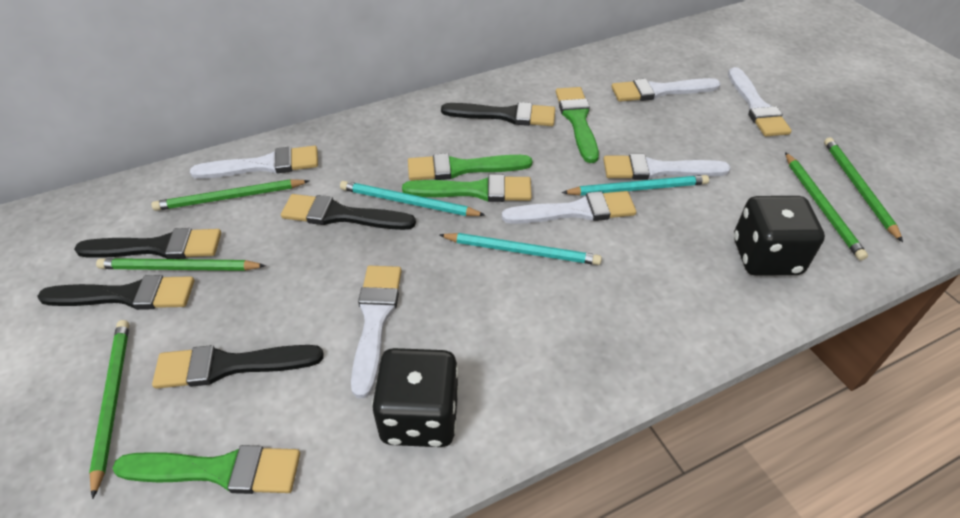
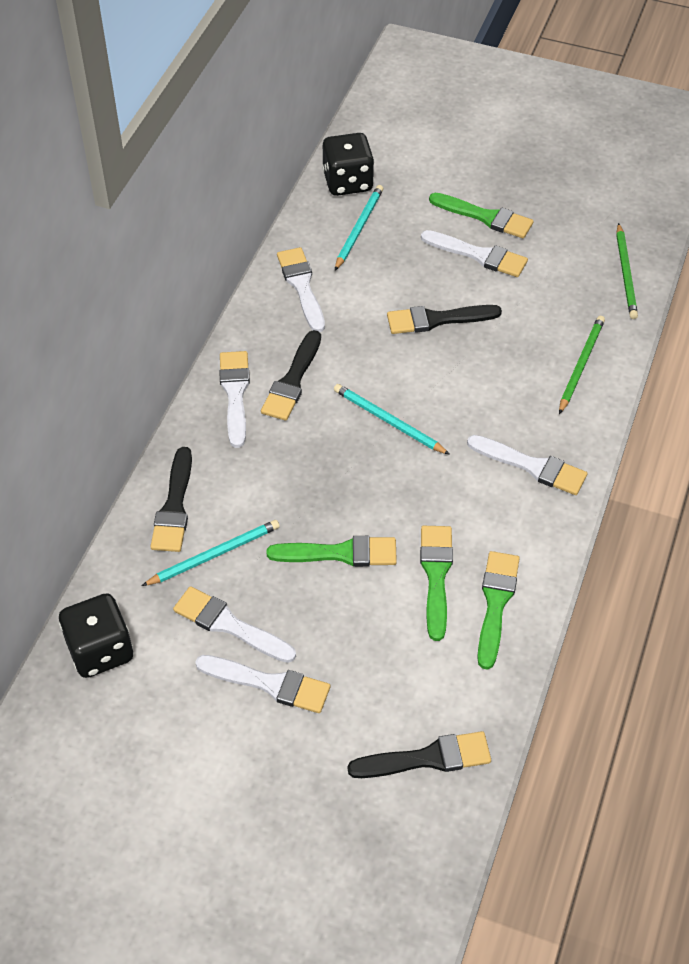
black brush: [37,275,194,310] [74,228,221,259] [152,345,324,389] [281,194,416,230] [441,102,555,126] = 5 -> [150,447,192,552] [261,330,321,421] [347,731,491,778] [387,305,502,334] = 4
green pencil: [89,320,129,499] [96,258,266,271] [152,179,309,211] [785,152,868,260] [824,137,903,242] = 5 -> [559,316,605,414] [616,223,638,319] = 2

